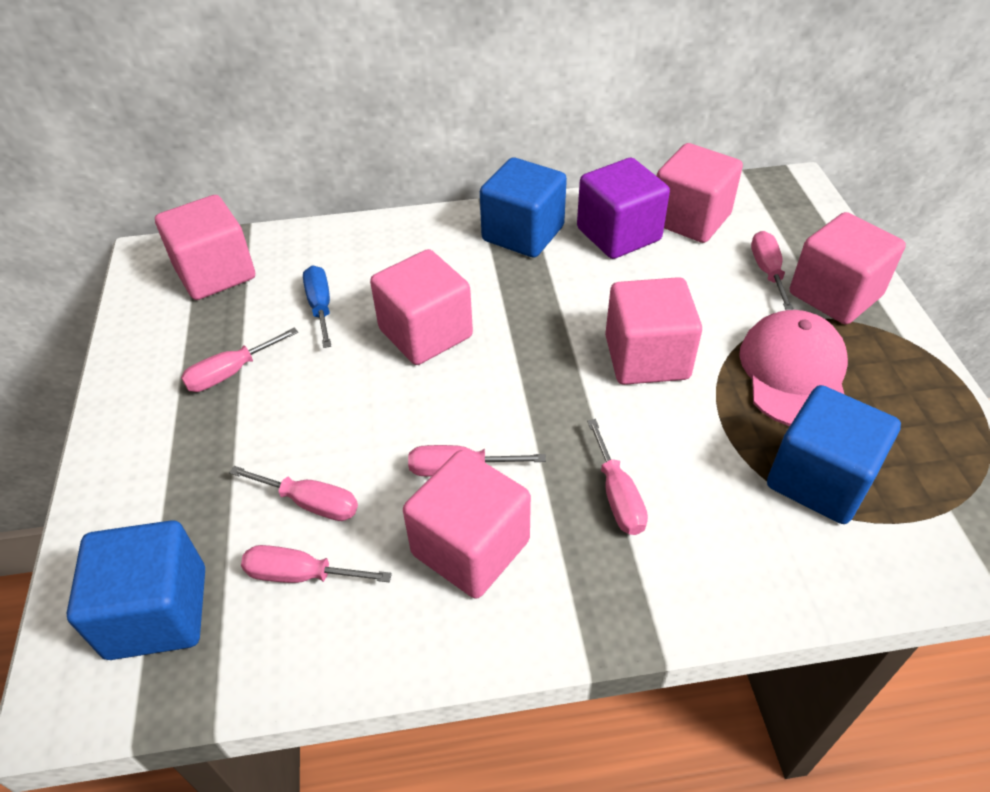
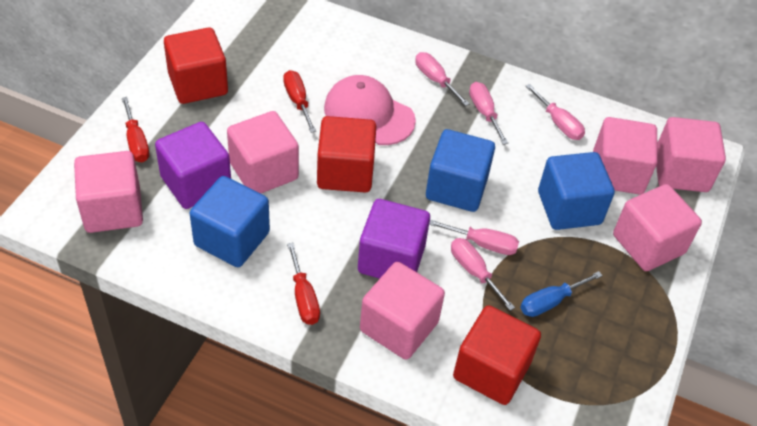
pink screwdriver: [181,327,298,392] [229,466,358,521] [241,545,392,583] [408,445,546,477] [587,419,648,535] [751,231,794,310] = 6 -> [415,52,470,106] [429,219,519,255] [451,238,515,311] [469,82,508,145] [526,84,585,140] = 5
purple cube: [577,158,670,259] = 1 -> [155,122,231,209] [358,199,430,279] = 2
red cube: none = 0 -> [164,27,228,104] [317,116,376,193] [453,305,541,405] = 3
red screwdriver: none = 0 -> [122,97,149,162] [283,70,316,133] [287,243,320,325] = 3

